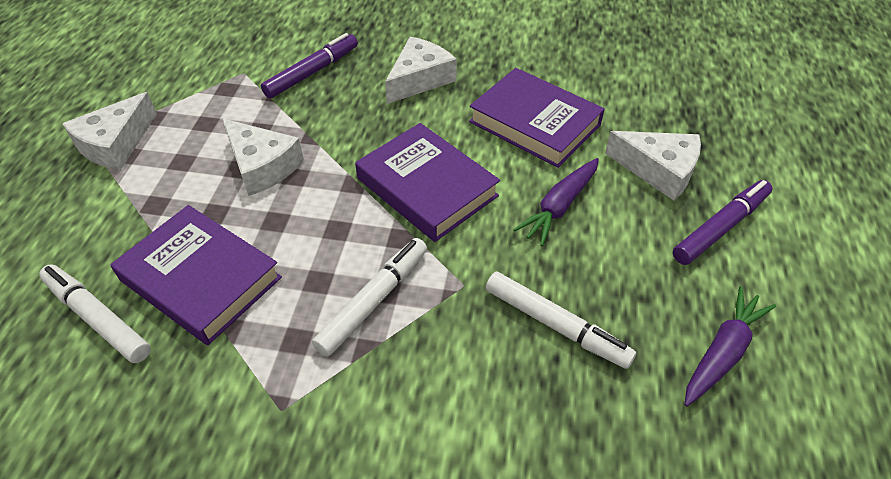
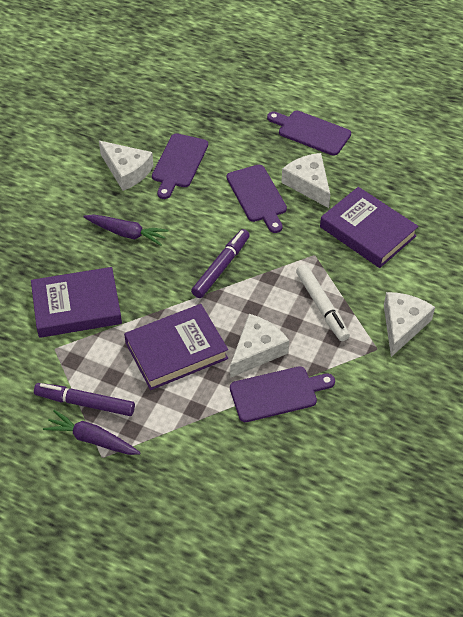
purple cutting board: none = 0 -> [152,133,208,199] [227,165,287,233] [230,366,335,422] [267,111,351,156] = 4
white marker: [39,264,151,363] [312,238,427,357] [486,272,637,369] = 3 -> [296,264,350,341] = 1

